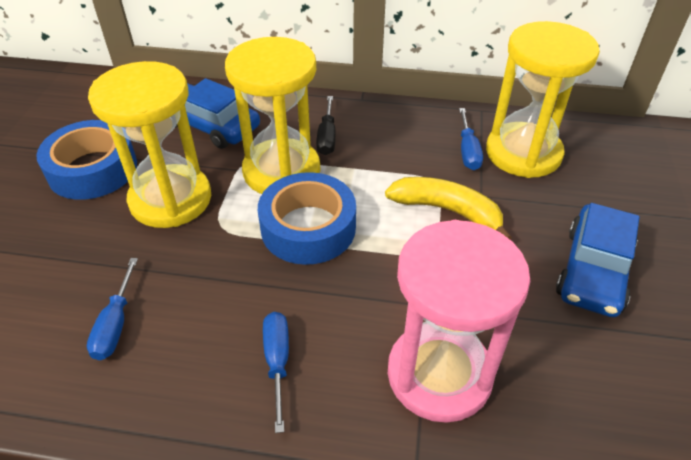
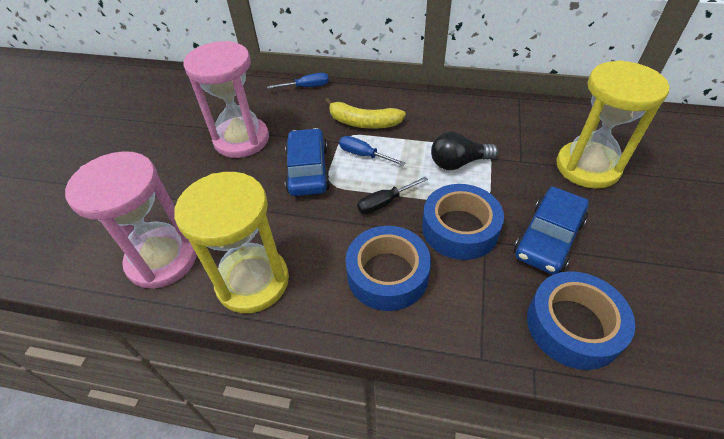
black light bulb: none = 0 -> [431,132,498,170] = 1
blue screwdriver: [87,258,138,360] [263,312,289,433] [459,108,483,170] = 3 -> [267,73,329,89] [339,136,405,166] = 2
blue tape: [36,120,137,200] [258,172,356,265] = 2 -> [345,226,431,311] [422,184,504,260] [527,271,635,370] = 3
pink hourglass: [388,220,530,423] = 1 -> [65,151,197,289] [183,41,269,158] = 2
yellow hourglass: [88,61,211,228] [225,37,320,194] [486,21,600,178] = 3 -> [174,172,289,313] [556,60,669,189] = 2

